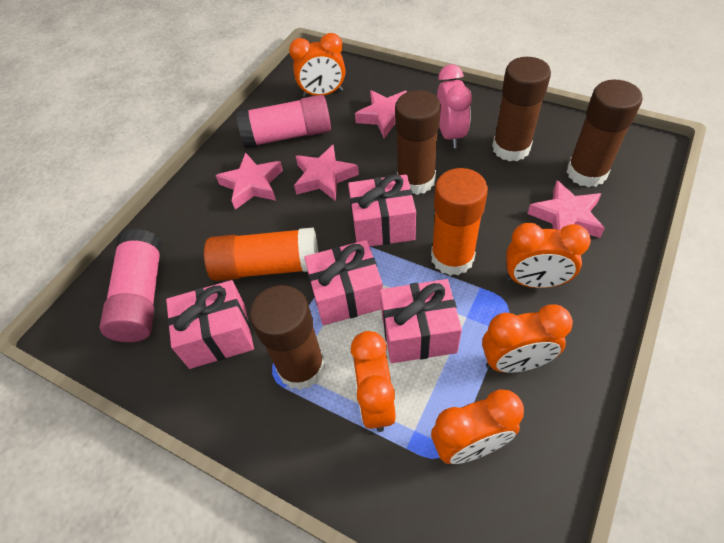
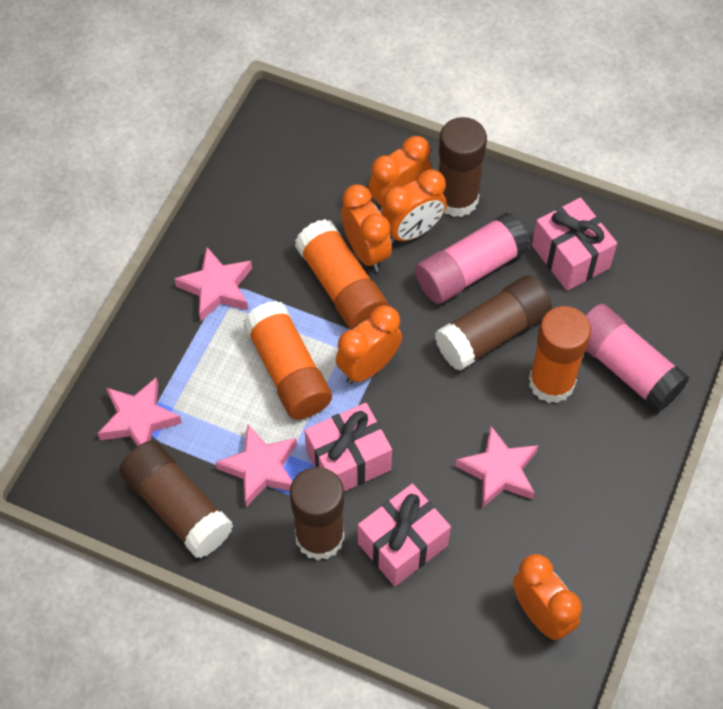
orange glue stick: [204,227,318,281] [431,168,488,276] = 2 -> [243,301,332,419] [295,219,388,329] [529,306,591,403] = 3
pink clock: [437,64,472,148] = 1 -> none = 0
pink gift: [166,280,254,369] [304,240,383,325] [348,174,416,247] [380,279,462,363] = 4 -> [305,403,392,492] [358,483,451,586] [532,198,617,291] = 3

